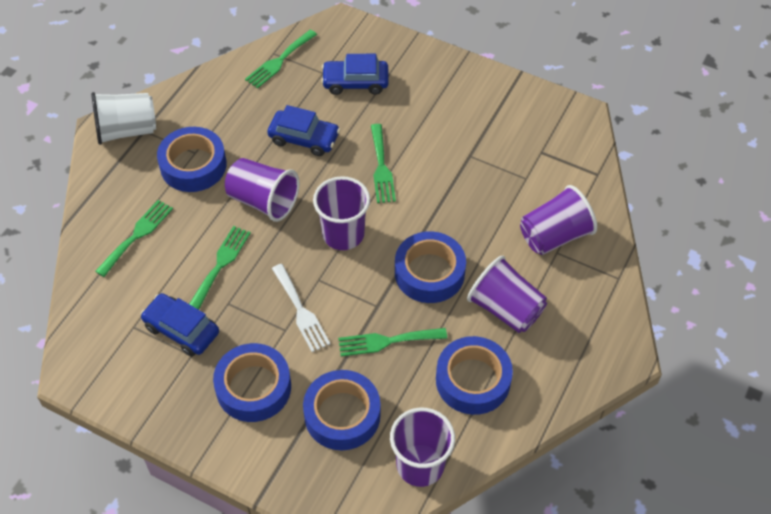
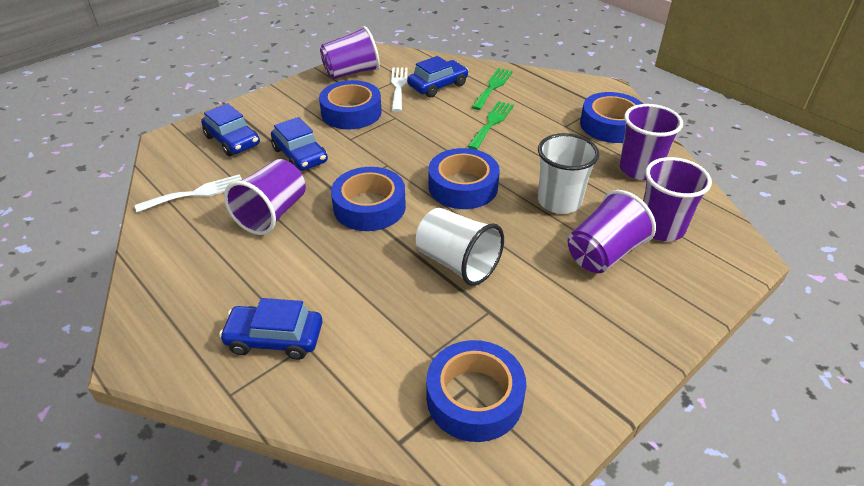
blue car: [141,293,219,356] [267,105,340,156] [321,54,389,95] = 3 -> [201,103,260,156] [219,298,322,360] [271,117,328,171] [407,56,468,97] = 4
green fork: [95,200,173,277] [189,226,251,310] [245,29,317,89] [338,328,447,356] [371,124,396,203] = 5 -> [467,101,514,150] [472,68,513,110] = 2
white cup: [91,92,156,145] = 1 -> [416,208,504,286] [538,133,599,214] = 2
white fork: [272,264,330,352] = 1 -> [135,174,242,213] [391,68,408,112] = 2

